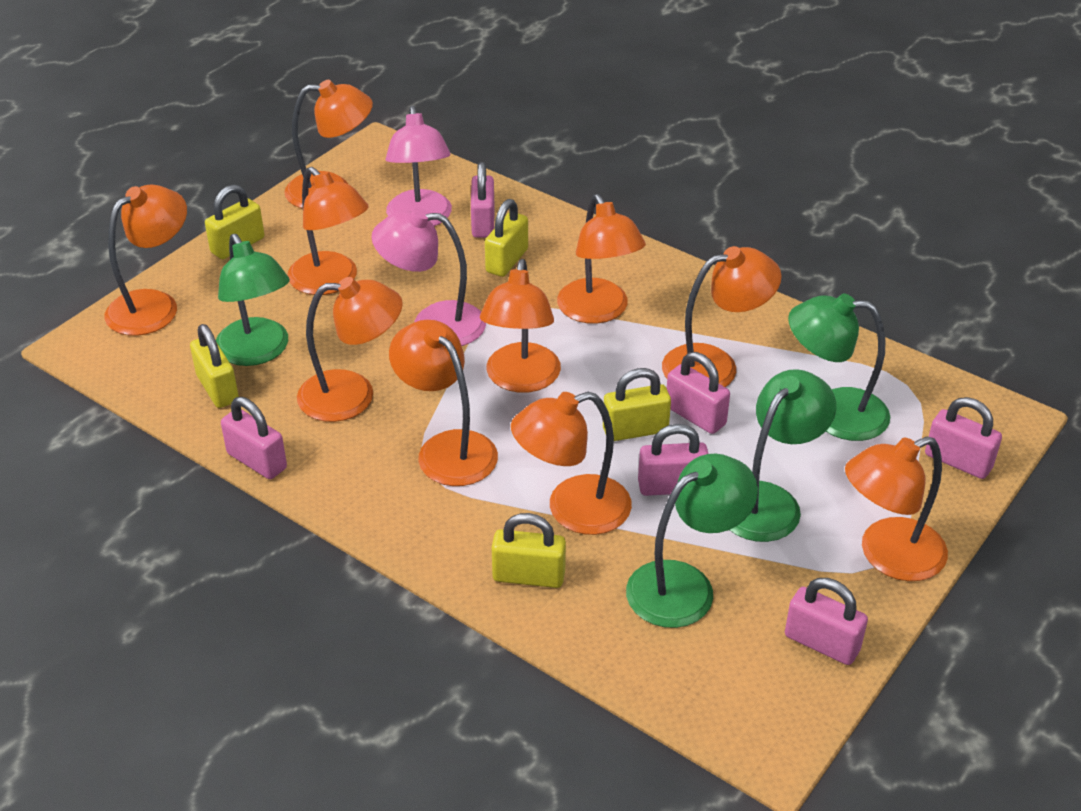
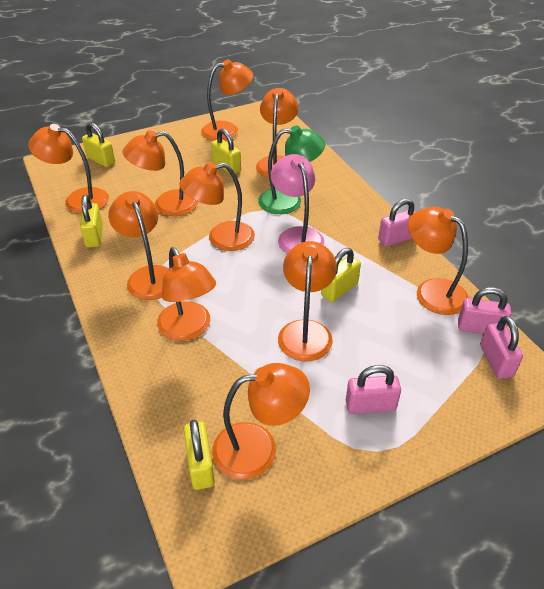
green lamp: [216,234,290,366] [626,454,758,628] [730,369,836,542] [788,294,890,441] = 4 -> [258,125,325,214] = 1
pink lamp: [372,207,486,346] [386,106,452,226] = 2 -> [271,154,324,253] = 1
pink padlock: [221,397,287,479] [471,162,495,238] [638,424,708,496] [667,352,730,434] [785,578,868,665] [925,397,1002,479] = 6 -> [346,365,401,414] [378,199,416,247] [458,287,511,334] [480,316,523,379] = 4

